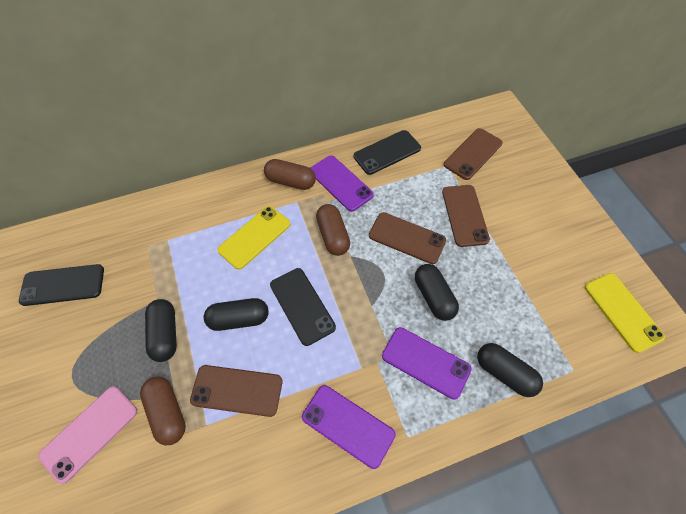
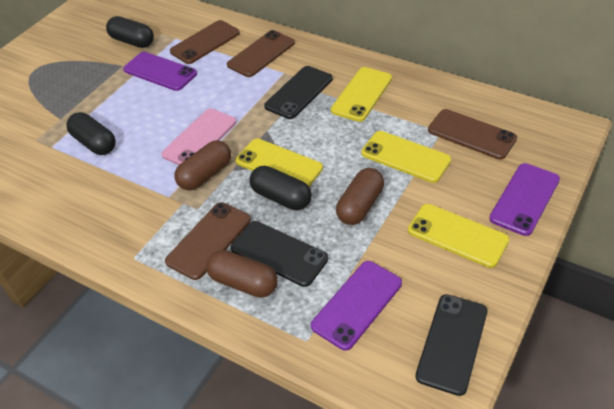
black capsule: [145,299,177,362] [204,298,269,331] [415,264,459,321] [477,343,543,397] = 4 -> [66,112,116,155] [106,16,154,48] [249,166,312,210] = 3
yellow phone: [217,206,290,269] [585,273,665,353] = 2 -> [236,139,323,186] [331,67,392,122] [361,131,451,183] [408,204,509,268] = 4

